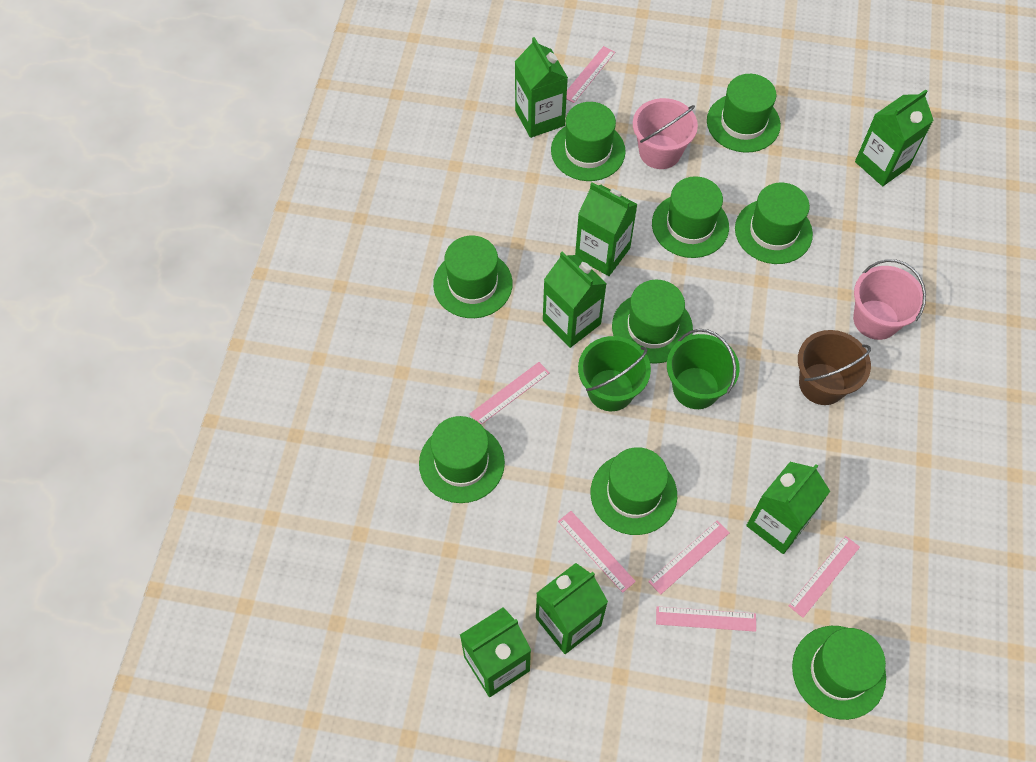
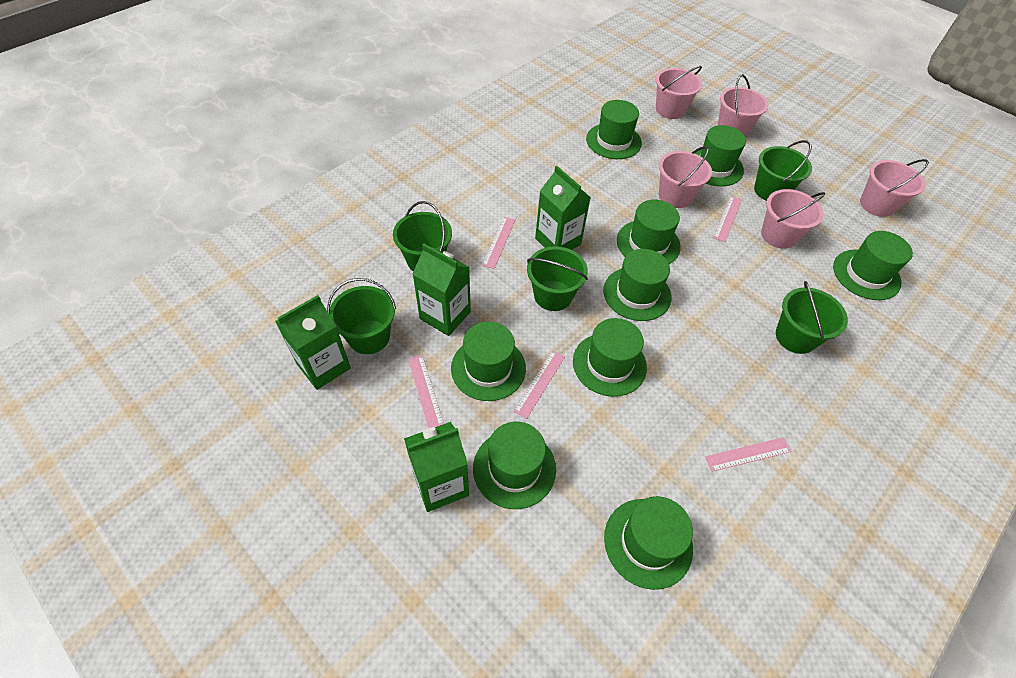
brown bucket: [798,330,871,405] = 1 -> none = 0
green bucket: [578,336,651,411] [667,329,740,409] = 2 -> [327,278,396,354] [393,201,452,272] [527,246,588,311] [754,140,812,201] [776,281,848,354] = 5
green carton: [460,607,531,697] [515,37,568,138] [536,563,608,654] [543,251,607,348] [575,182,638,276] [746,462,830,554] [855,90,934,186] = 7 -> [275,295,351,390] [404,422,469,512] [413,244,471,336] [535,166,591,250] = 4
pink bucket: [633,98,698,169] [853,259,926,340] = 2 -> [656,66,702,119] [659,146,712,208] [718,74,768,137] [761,189,825,249] [860,159,929,217] = 5
pink ruler: [470,362,550,425] [558,511,636,593] [566,46,615,103] [648,520,730,595] [656,606,756,632] [789,536,860,618] = 6 -> [408,355,444,428] [482,217,515,269] [513,350,565,419] [705,437,792,472] [713,196,742,242] = 5

